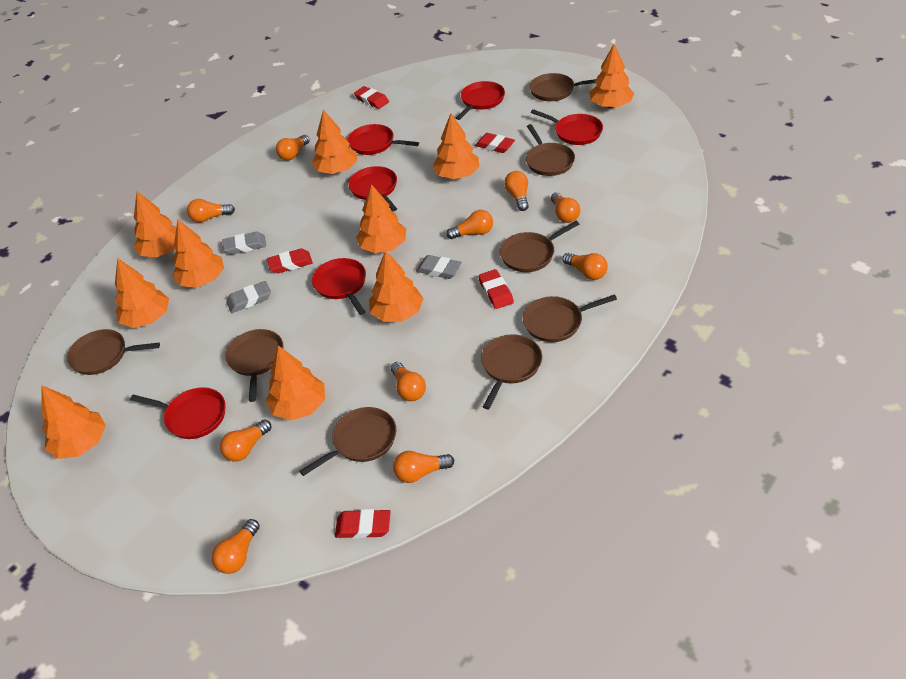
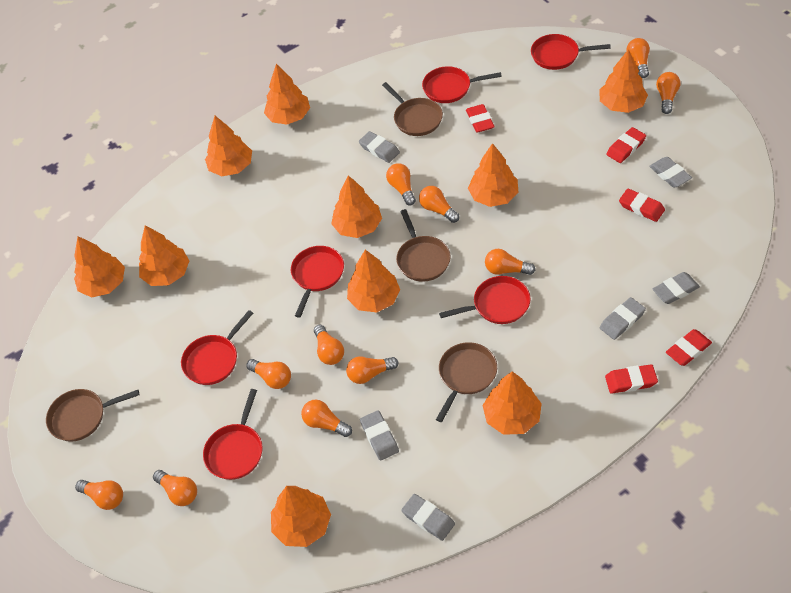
brown pan: [67,329,160,375] [225,329,284,402] [300,407,396,476] [481,334,542,409] [500,221,579,272] [523,294,617,342] [526,124,575,176] [529,73,596,101] = 8 -> [46,389,140,442] [382,82,443,136] [396,209,451,282] [436,342,497,422] = 4
grey eraser: [222,232,266,255] [226,281,271,313] [416,255,462,279] = 3 -> [359,131,400,163] [360,410,399,461] [401,494,455,541] [600,297,646,340] [649,157,692,188] [653,272,700,304] = 6
orange light bulb: [187,199,235,222] [212,519,260,574] [220,419,271,462] [276,135,310,160] [391,362,426,401] [393,451,454,483] [446,210,493,239] [504,171,529,211] [551,192,580,223] [562,253,608,280] = 10 -> [75,480,123,510] [153,470,197,506] [246,359,291,389] [301,400,352,437] [314,325,344,365] [346,356,399,384] [386,163,416,206] [419,186,459,223] [485,249,535,275] [626,38,650,78] [656,72,680,114] = 11

